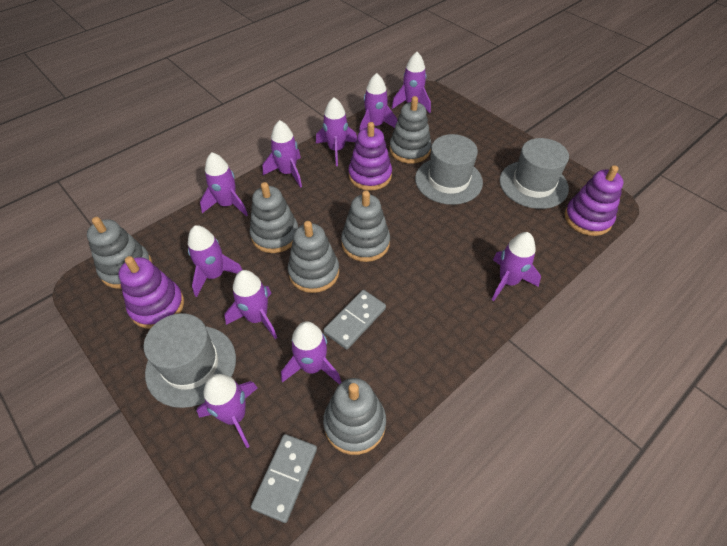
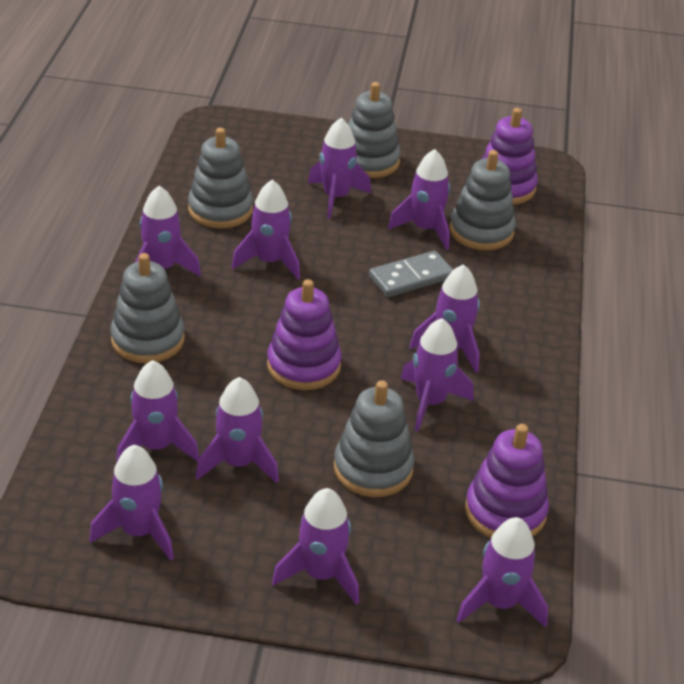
grey domino: [251,434,317,523] [323,290,386,350] = 2 -> [369,251,453,297] = 1
grey hat: [144,313,236,408] [415,134,483,205] [499,138,569,209] = 3 -> none = 0
grey stacking toy: [87,217,152,289] [250,182,298,253] [288,221,339,293] [323,378,386,455] [341,191,390,262] [390,96,432,163] = 6 -> [110,253,185,363] [188,128,253,228] [334,380,415,497] [348,82,401,178] [450,150,516,250] = 5
purple rocket: [188,225,242,297] [197,374,258,448] [200,152,248,217] [224,270,277,339] [263,120,302,188] [281,321,342,384] [316,97,357,166] [359,73,397,132] [392,52,431,113] [492,232,541,301] = 10 -> [90,445,174,561] [116,360,199,464] [134,186,201,277] [195,377,279,483] [232,180,300,280] [272,488,359,605] [308,118,371,219] [388,149,450,250] [401,318,474,431] [410,264,480,373] [456,517,548,627] = 11

